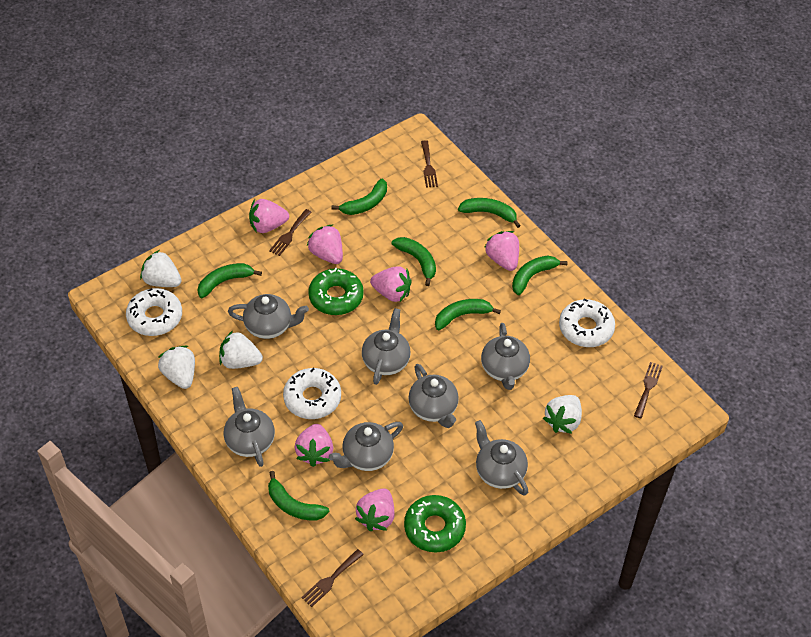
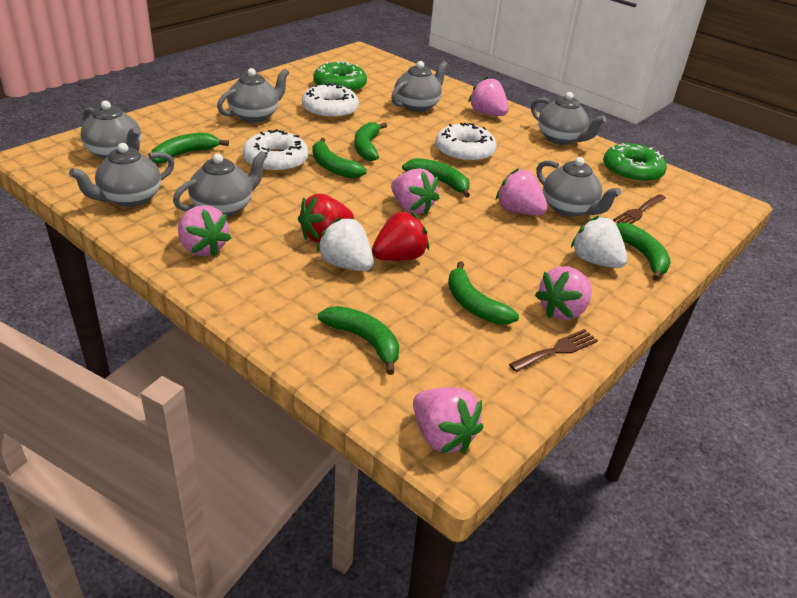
brown fork: [269,209,311,256] [301,549,364,607] [421,140,438,188] [634,362,663,418] = 4 -> [509,329,598,372] [613,194,666,224] = 2
red strawberry: none = 0 -> [298,194,354,243] [372,211,429,261] = 2
white strawberry: [140,250,182,287] [158,346,195,389] [219,331,263,369] [543,395,582,434] = 4 -> [317,217,374,271] [571,215,628,268] = 2

